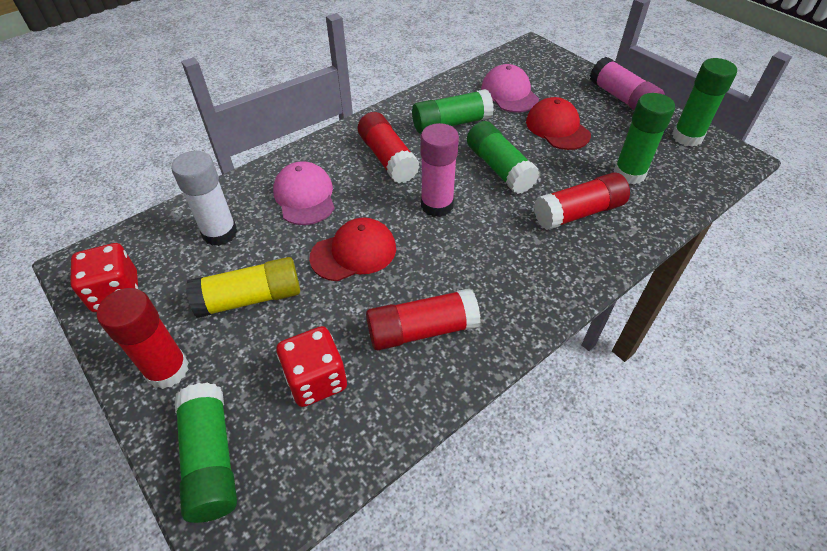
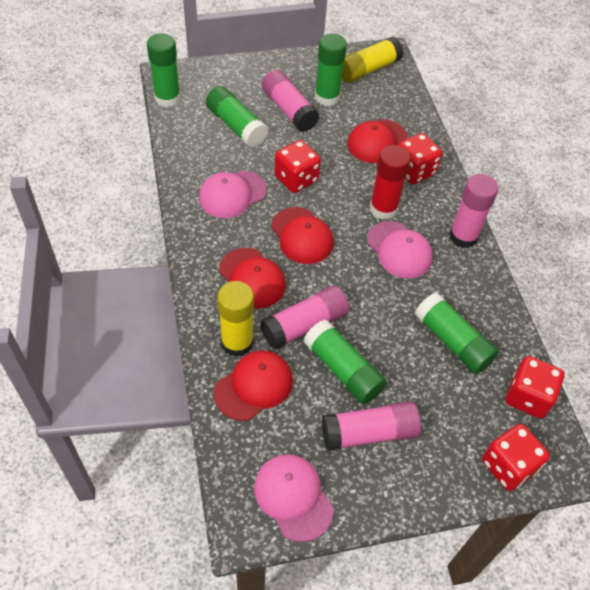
pink cap: [273,161,335,225] [481,64,539,112] = 2 -> [199,171,267,218] [254,454,334,542] [367,221,433,278] = 3
pink glue stick: [421,123,459,217] [590,57,665,110] = 2 -> [260,285,349,350] [262,70,319,132] [322,401,421,451] [449,174,498,248] = 4
red cap: [309,218,396,281] [526,97,591,150] = 2 -> [214,350,293,421] [219,248,286,309] [271,207,334,264] [347,119,408,163] = 4
red dice: [70,243,139,312] [277,326,347,407] = 2 -> [274,140,321,193] [398,133,442,185] [482,424,550,491] [506,356,565,419] = 4
red glue stick: [97,288,189,389] [358,112,420,183] [366,288,481,350] [534,172,630,230] = 4 -> [370,145,411,220] = 1
white glue stick: [171,151,238,246] = 1 -> none = 0
yellow glue stick: [186,257,300,318] = 1 -> [217,281,254,357] [342,37,403,83] = 2

